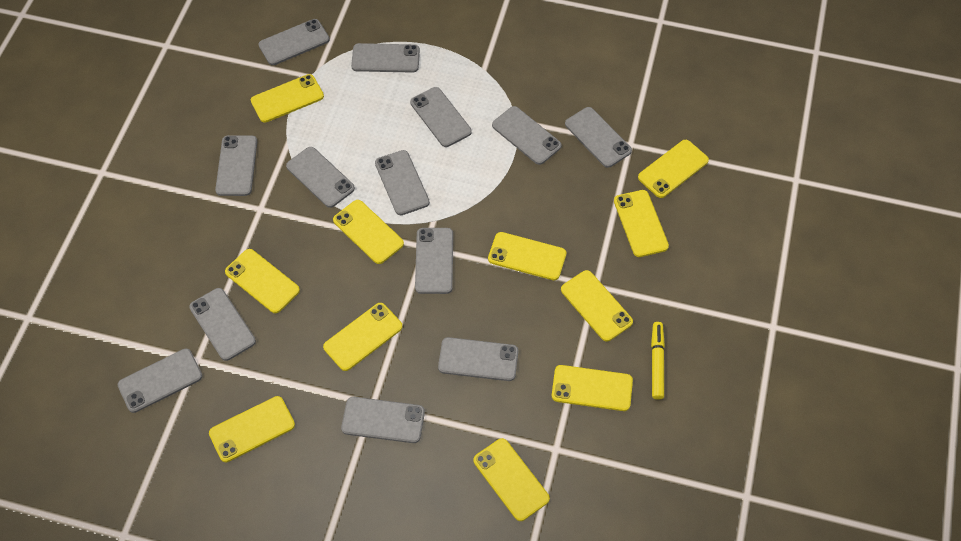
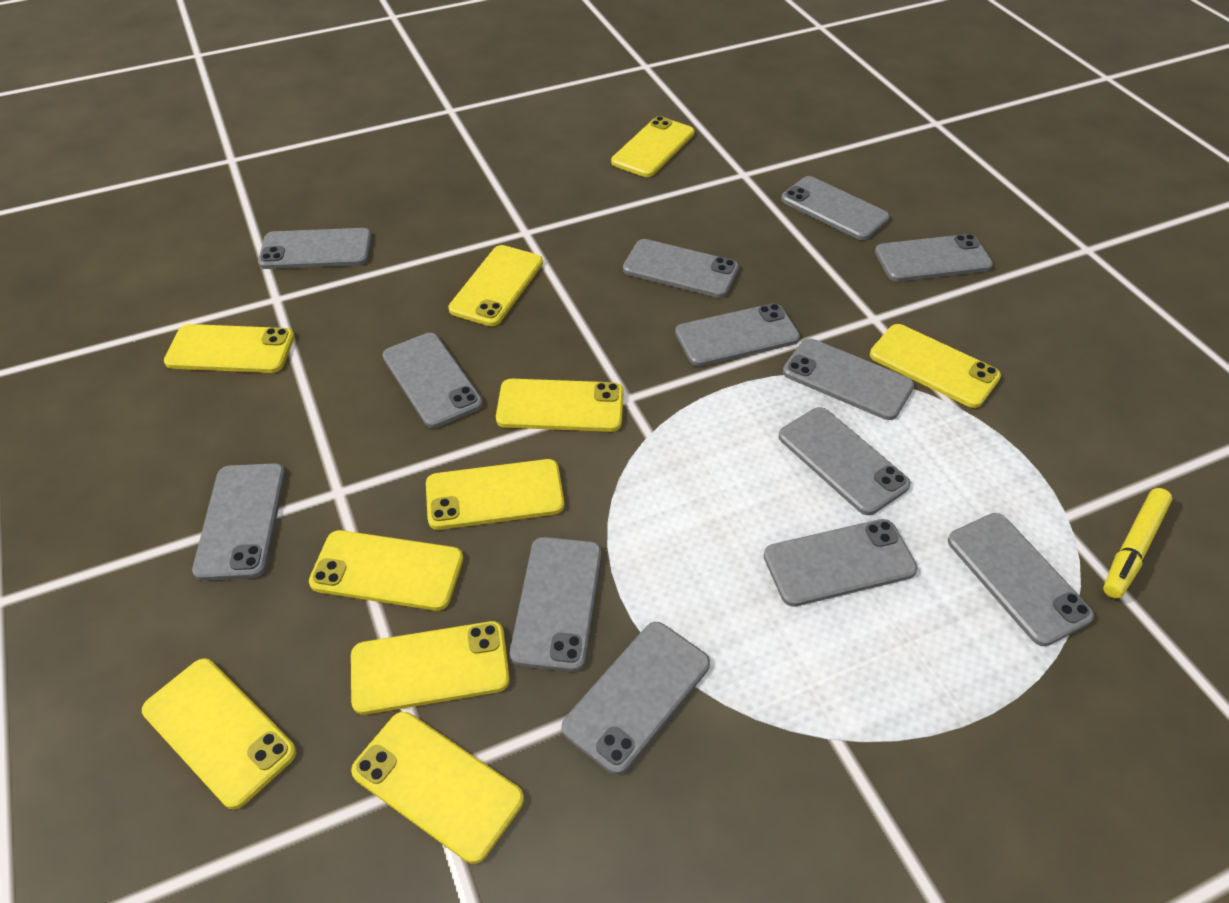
yellow phone: [209,396,295,462] [225,249,300,313] [251,74,324,123] [323,303,402,371] [333,200,404,264] [473,438,550,521] [488,232,566,280] [552,365,633,411] [561,270,633,342] [614,190,669,257] [638,140,709,198] = 11 -> [142,658,296,809] [164,324,295,373] [309,530,463,611] [351,621,510,715] [351,712,524,864] [426,459,564,530] [448,245,543,326] [496,379,624,432] [611,116,694,177] [870,324,1001,408] = 10

